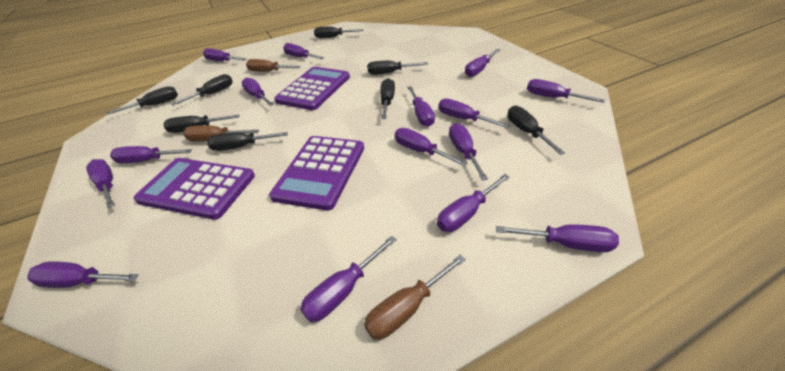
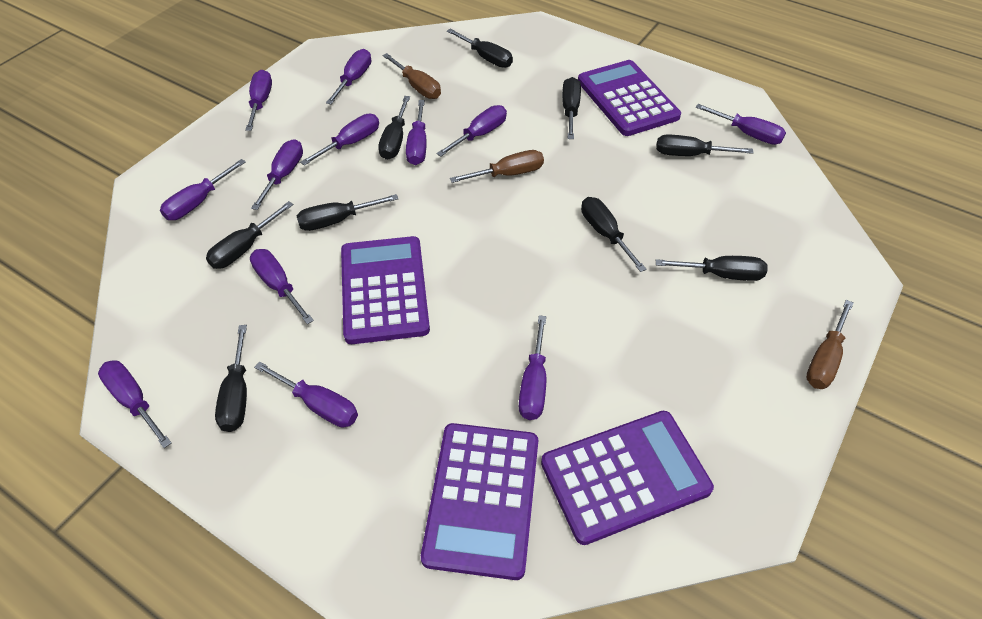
black screwdriver: [106,86,178,115] [164,114,239,133] [171,74,233,106] [207,132,288,151] [314,27,363,38] [367,61,428,75] [380,78,395,119] [508,105,565,155] = 8 -> [206,201,294,269] [215,325,247,432] [297,194,398,231] [378,96,410,160] [447,29,513,68] [562,77,581,139] [581,197,646,272] [656,135,754,156] [656,256,768,281] = 9
purple calculator: [133,158,255,220] [269,136,364,211] [274,67,350,110] = 3 -> [341,236,430,344] [421,423,538,580] [541,411,714,545] [578,60,681,136] = 4
purple screwdriver: [27,261,139,288] [86,159,115,208] [110,146,192,163] [203,48,246,61] [241,77,274,106] [283,43,324,60] [300,236,397,322] [395,128,467,166] [407,86,435,127] [437,174,510,232] [439,98,510,128] [449,123,488,181] [465,49,500,77] [496,224,619,252] [527,79,605,103] = 15 -> [98,360,171,448] [160,159,246,220] [245,70,272,131] [250,249,314,324] [251,139,303,210] [254,362,358,427] [300,114,379,166] [326,49,371,105] [406,100,427,165] [436,105,507,157] [519,315,546,420] [696,104,786,145] = 12

